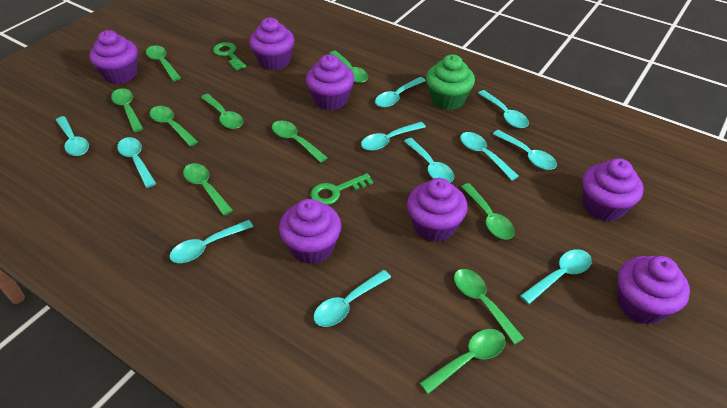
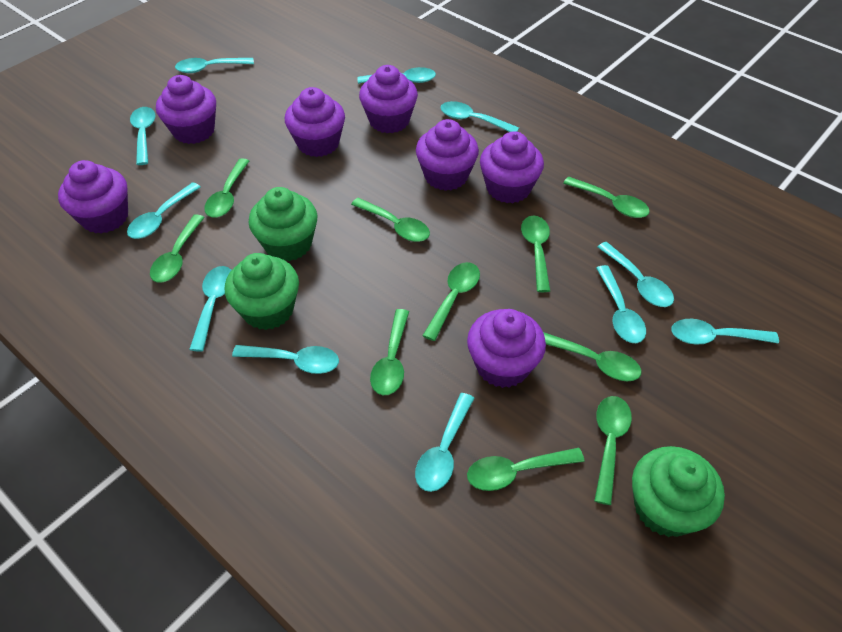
green cupcake: [426,54,475,110] = 1 -> [225,253,299,330] [249,187,317,261] [632,446,725,537] = 3
green key: [213,42,246,70] [310,173,373,205] = 2 -> none = 0

